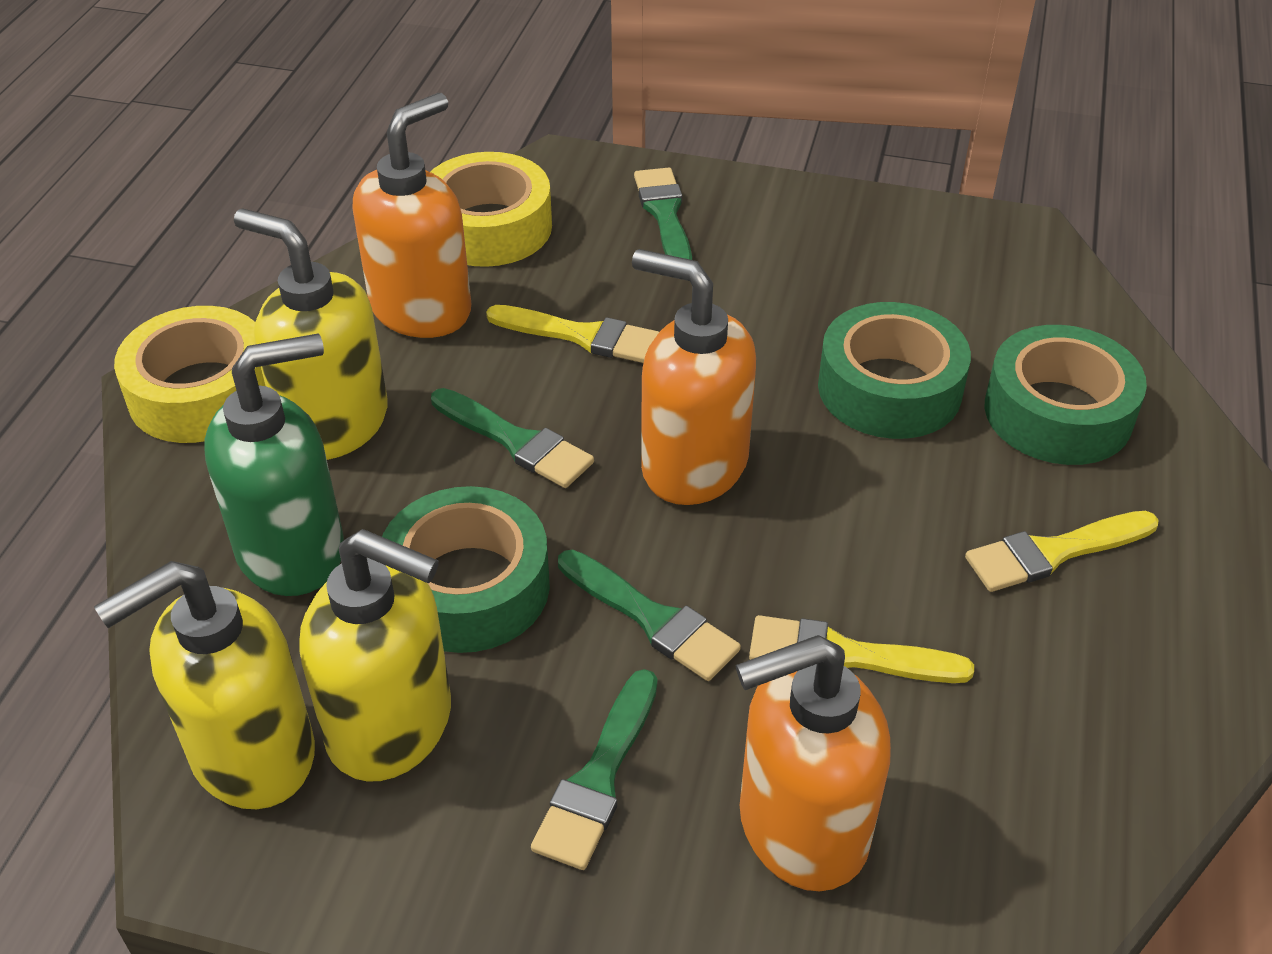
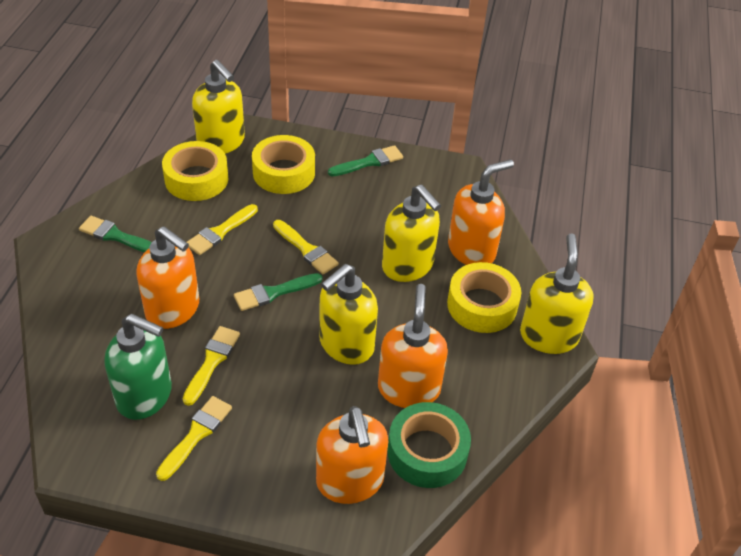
green brush: [431,388,594,488] [531,669,658,870] [558,549,741,681] [634,168,692,260] = 4 -> [79,216,152,252] [234,273,323,311] [328,145,403,176] = 3
green tape: [382,486,550,653] [818,302,971,439] [985,325,1147,465] = 3 -> [388,402,471,488] = 1
orange soap dispenser: [352,93,471,338] [632,249,756,505] [735,635,891,891] = 3 -> [136,226,199,329] [316,406,388,504] [378,284,448,408] [448,159,514,265] = 4
yellow brush: [486,305,659,363] [749,615,974,683] [965,511,1159,592] = 3 -> [156,396,232,481] [183,326,240,406] [187,204,258,255] [273,220,339,274] = 4
yellow soap dispenser: [94,561,315,809] [234,209,387,460] [299,529,451,782] = 3 -> [192,60,245,154] [319,264,378,365] [382,185,441,282] [520,234,594,354] = 4
yellow tape: [114,306,265,443] [431,152,552,267] = 2 -> [162,141,228,201] [252,135,315,194] [447,262,521,333] = 3

